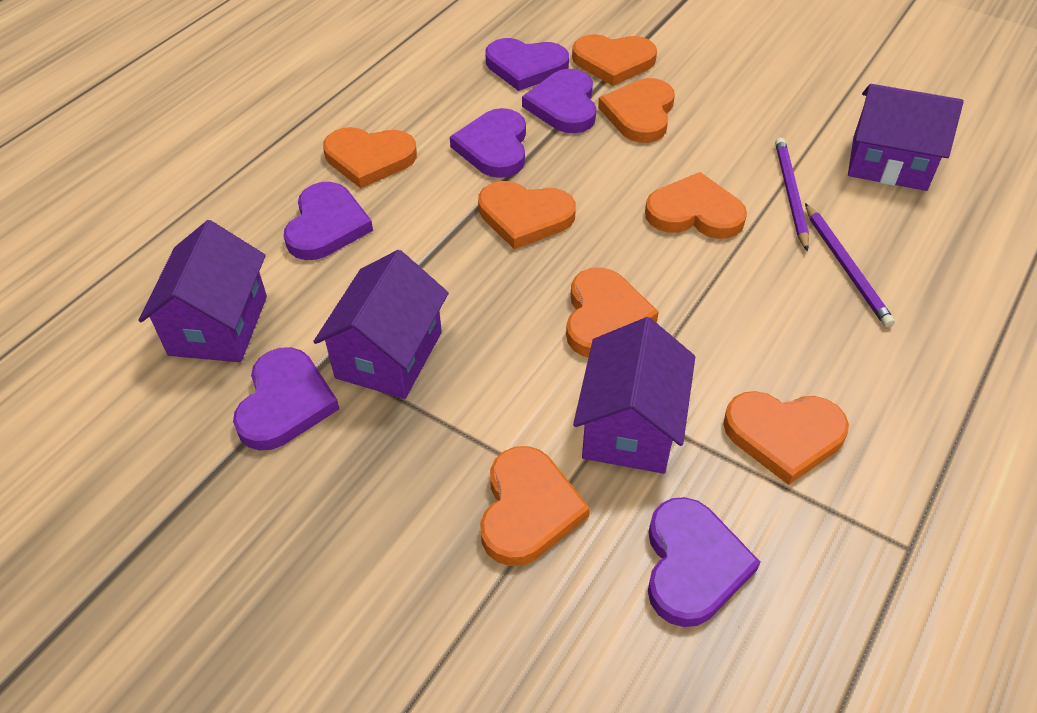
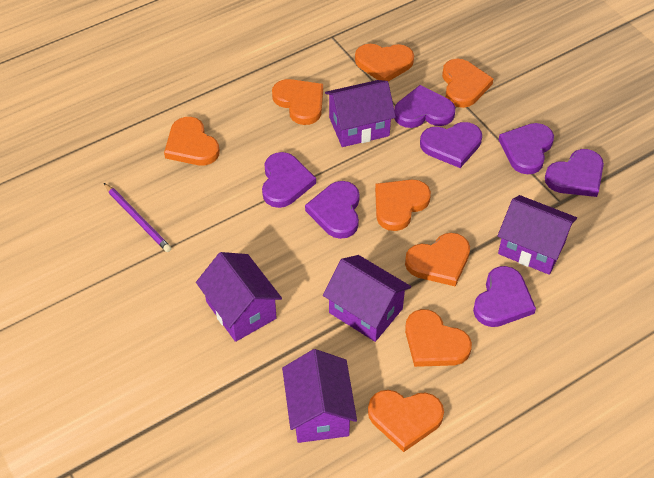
purple heart: [233,347,339,450] [284,182,373,260] [450,108,526,178] [486,38,569,91] [522,69,596,133] [648,497,760,627] = 6 -> [262,152,316,208] [305,181,360,239] [394,85,455,128] [420,122,482,168] [473,266,536,327] [499,123,554,174] [545,149,604,197] = 7
purple house: [138,220,267,362] [313,250,449,399] [573,317,695,474] [848,84,963,191] = 4 -> [196,252,282,342] [282,349,357,443] [323,255,411,342] [325,80,396,147] [498,195,577,275] = 5
purple pencil: [775,138,809,251] [805,203,895,327] = 2 -> [104,183,171,252] = 1

